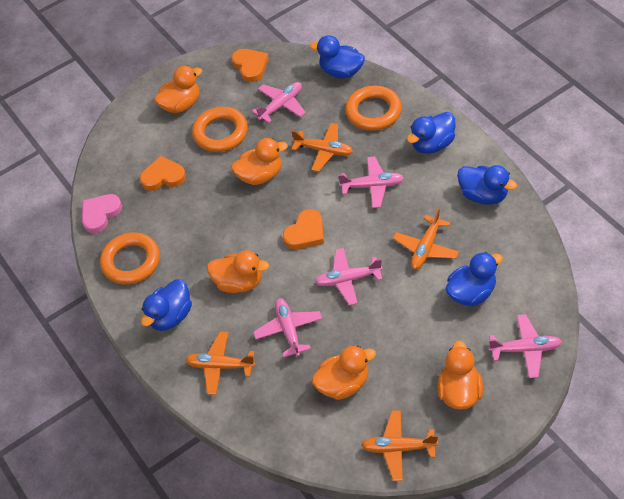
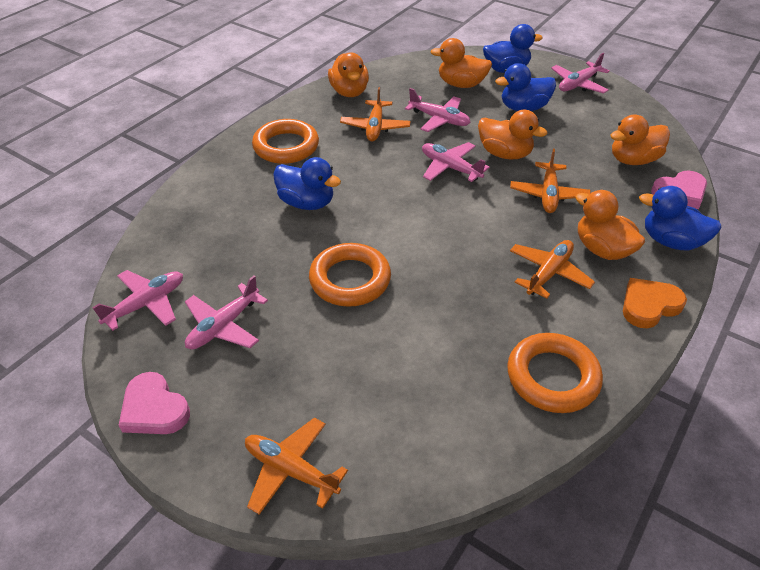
blue duck: [141,279,192,331] [310,35,365,78] [407,112,456,154] [446,252,503,306] [457,165,517,205] = 5 -> [273,157,341,210] [483,24,543,73] [495,63,556,111] [639,186,722,251] = 4
orange heart: [140,156,186,191] [232,49,269,82] [283,209,324,249] = 3 -> [623,278,687,328] = 1
pink heart: [82,194,122,233] = 1 -> [119,372,190,434] [651,170,707,209] = 2

